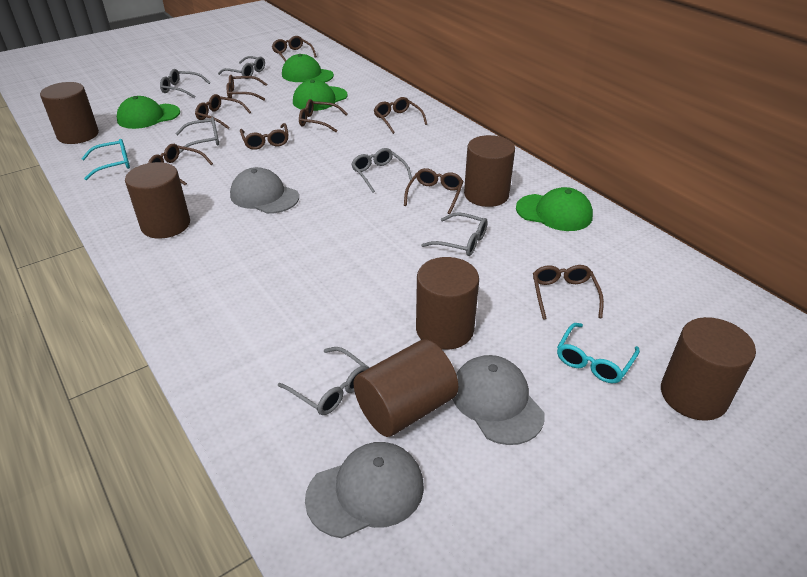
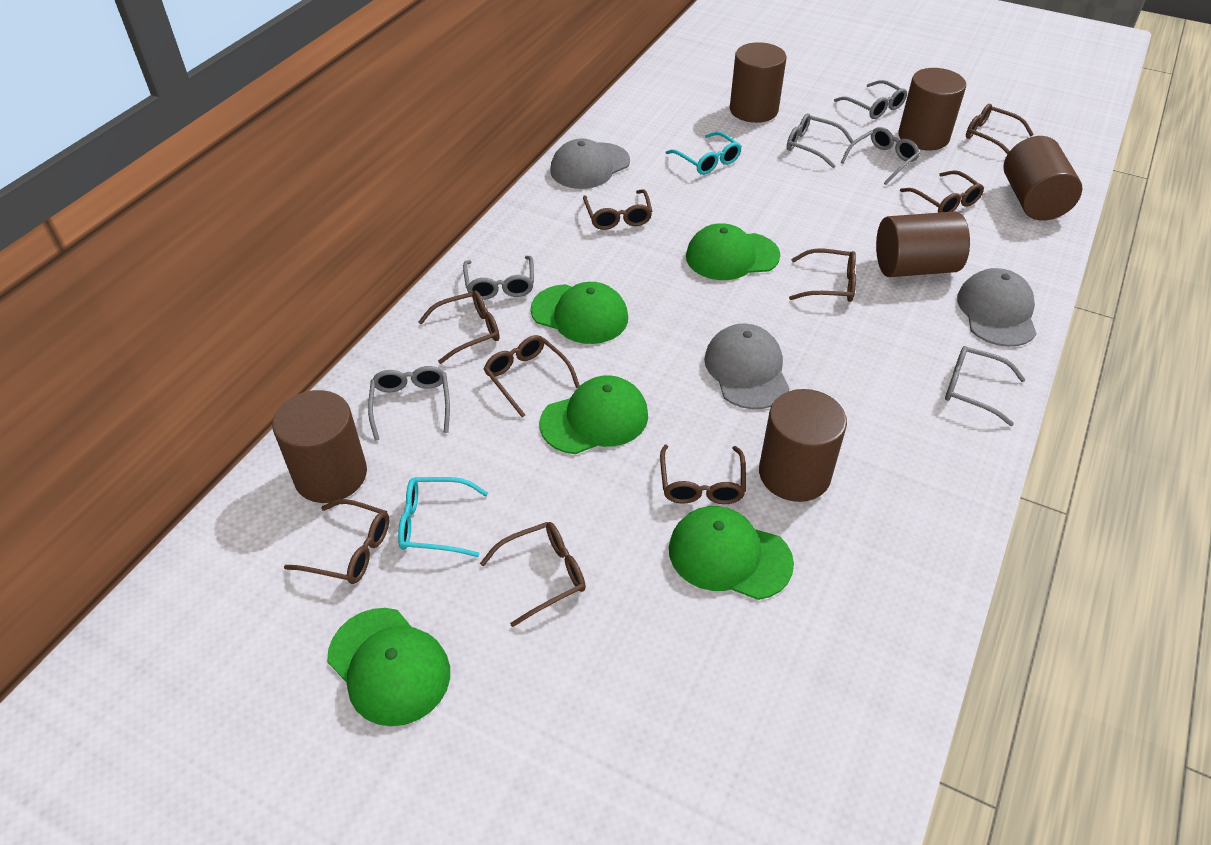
green cap: [117,96,180,129] [282,54,334,83] [293,80,347,111] [516,187,593,231] = 4 -> [327,608,450,726] [531,282,628,344] [539,375,648,454] [669,506,794,600] [686,223,780,280] = 5

